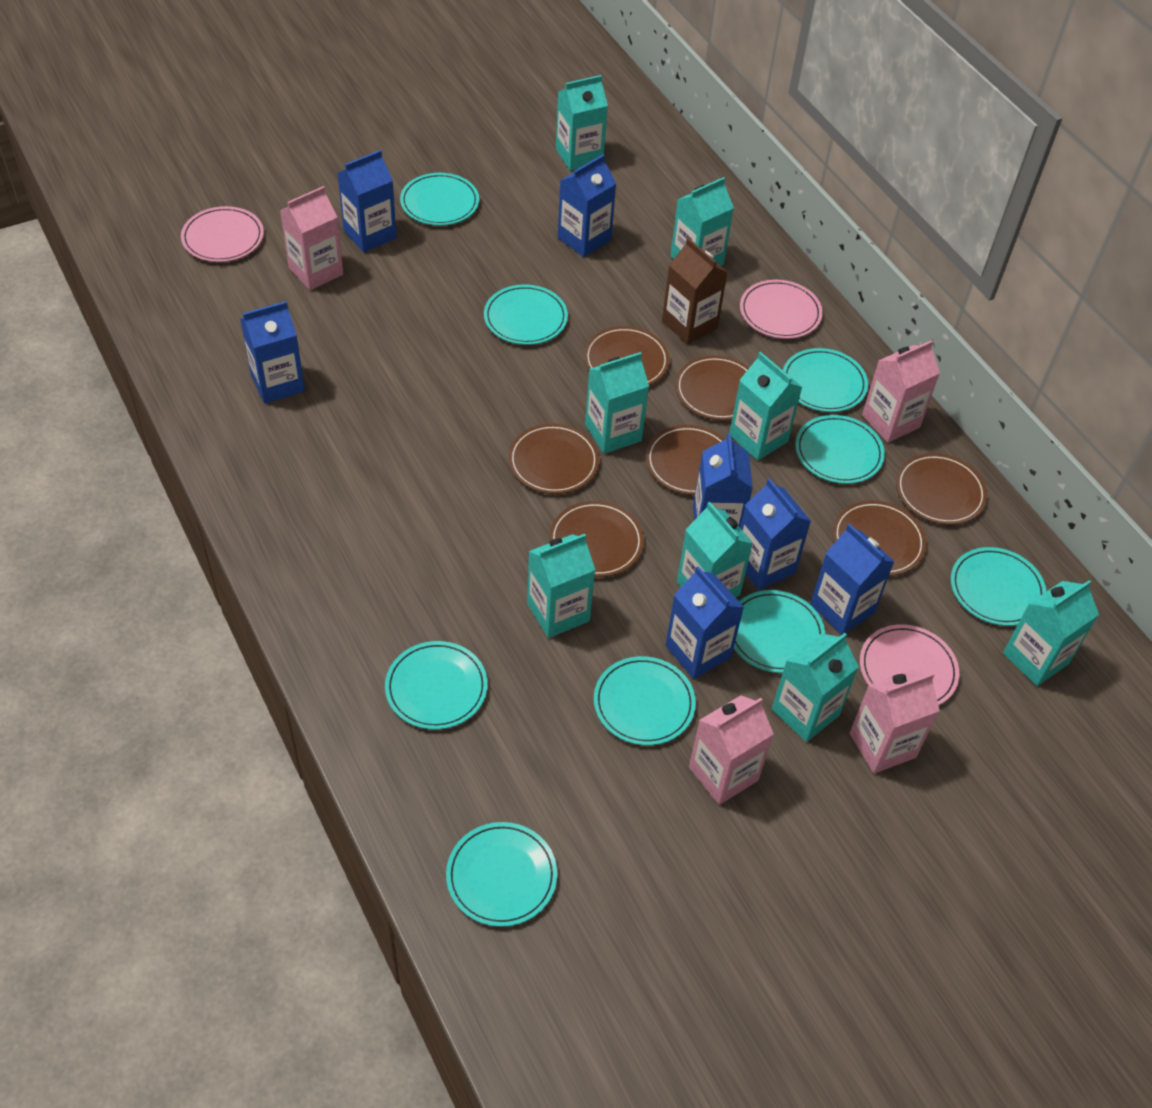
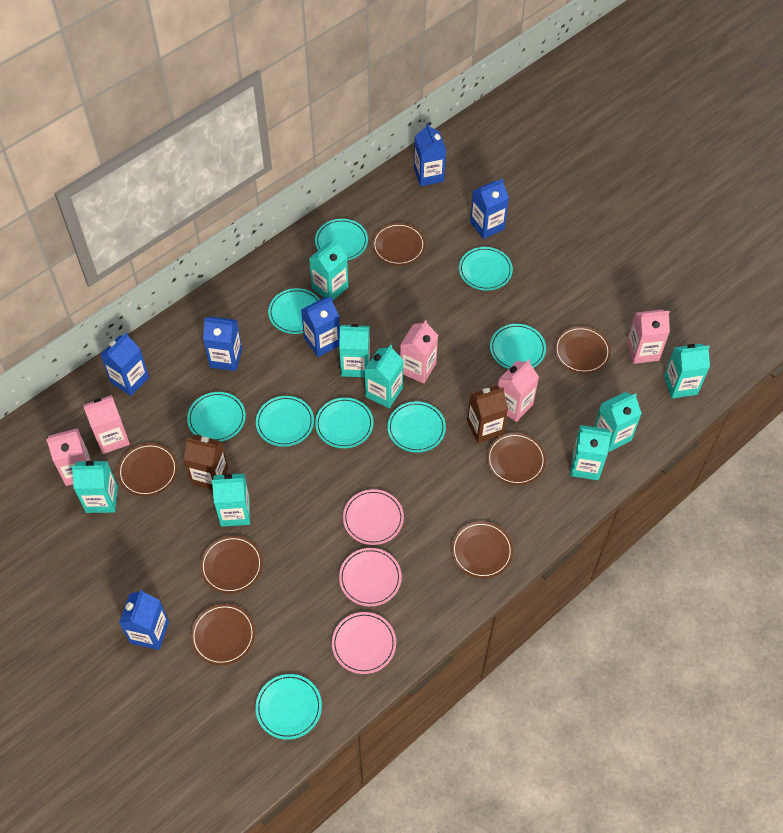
blue carton: [240,301,305,404] [338,150,397,252] [558,154,617,257] [665,566,744,679] [693,434,753,527] [740,478,811,590] [810,524,895,635] = 7 -> [100,333,149,396] [119,590,169,650] [203,316,242,371] [301,297,340,357] [414,123,446,186] [470,179,509,239] = 6
brown carton: [662,238,728,344] = 1 -> [184,434,228,490] [467,385,508,444] = 2
pink carton: [280,186,343,290] [689,695,774,805] [850,669,940,774] [862,340,940,443] = 4 -> [46,428,91,486] [84,395,130,454] [400,320,438,384] [498,360,539,422] [627,309,670,364] = 5

